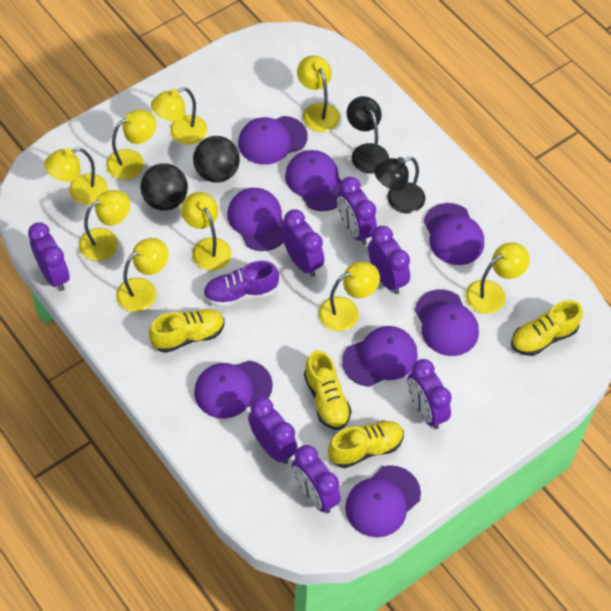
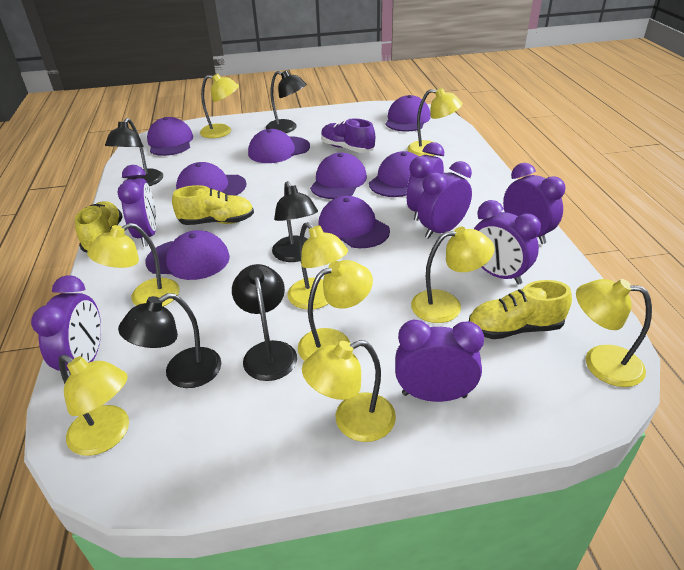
black ball: [140,163,188,211] [193,136,240,183] = 2 -> none = 0
black lamp: [347,96,389,174] [374,157,425,213] = 2 -> [105,118,163,186] [118,293,221,388] [232,264,297,381] [266,70,307,133] [272,181,318,262] = 5
yellow shoe: [149,309,225,353] [304,350,352,430] [328,420,404,468] [511,300,583,356] = 4 -> [75,201,123,252] [172,185,254,225] [469,280,572,339] = 3

